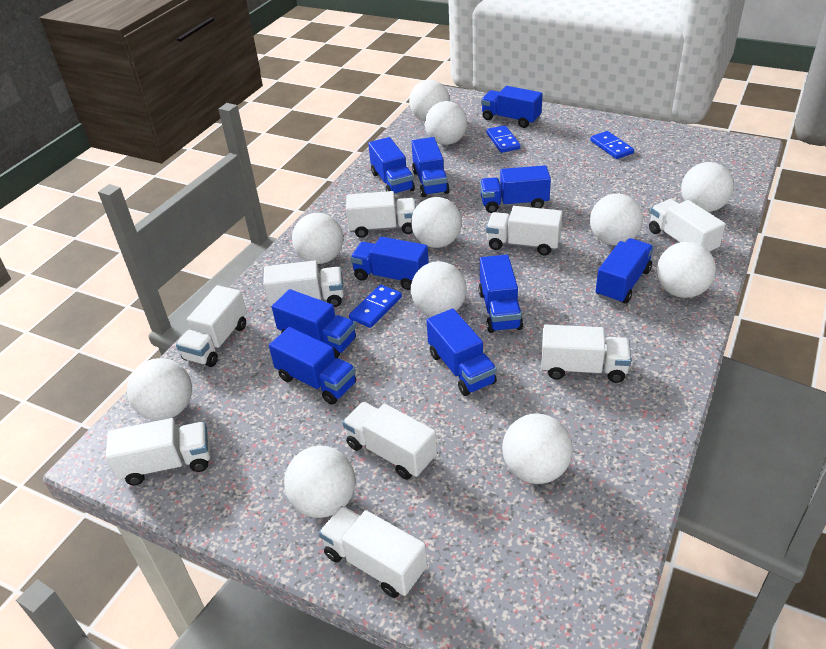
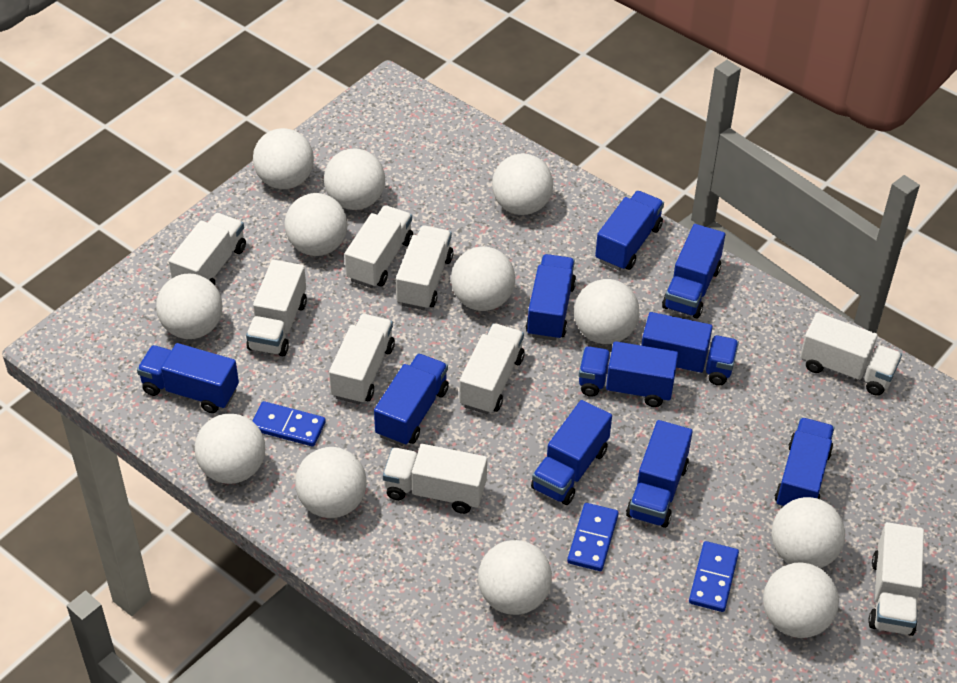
white ball: [127,358,192,421] [284,446,355,518] [292,213,343,264] [409,80,450,121] [411,197,462,248] [411,261,467,317] [425,101,467,145] [502,413,573,484] [590,194,643,246] [657,242,716,298] [681,162,734,212] = 11 -> [156,274,223,339] [195,414,265,484] [253,128,314,189] [285,193,348,256] [295,447,367,518] [324,149,385,210] [451,247,515,311] [478,540,552,615] [492,153,553,215] [574,279,639,344] [763,562,839,638] [772,497,845,568] = 12

